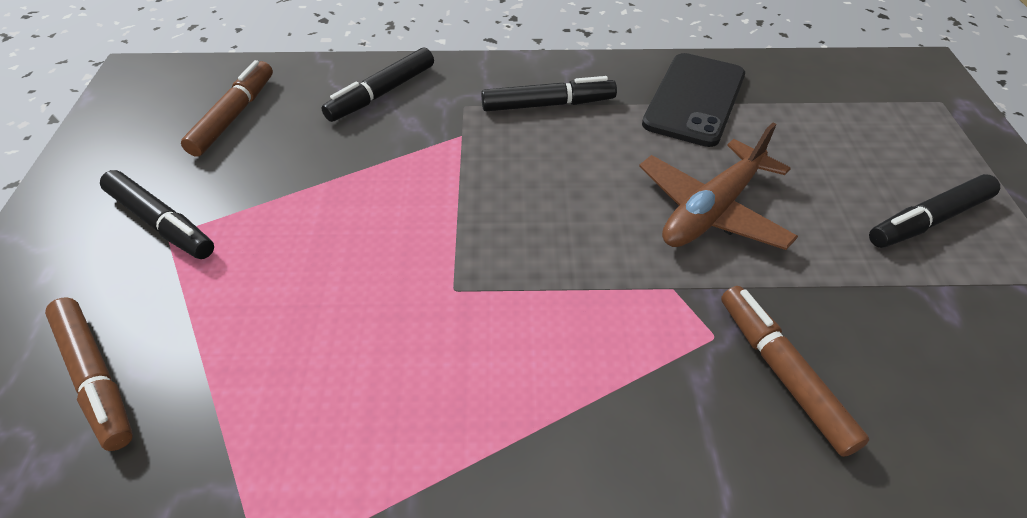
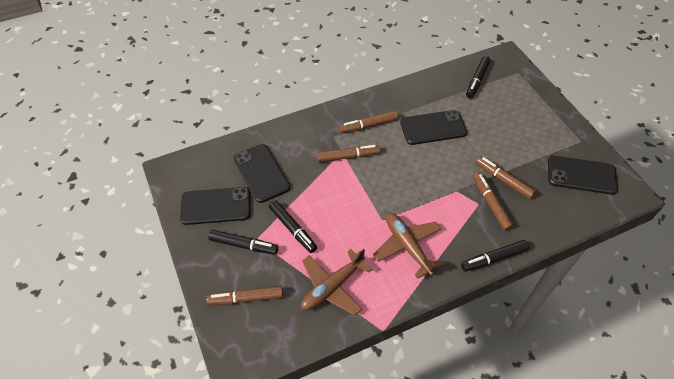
black phone: [642,53,745,147] = 1 -> [180,187,250,225] [234,144,290,203] [400,110,467,145] [548,156,618,195] = 4
brown marker: [45,297,133,451] [181,60,273,157] [721,286,869,457] = 3 -> [206,286,283,305] [317,145,380,162] [339,111,398,134] [473,173,514,231] [475,156,536,199] = 5
brown plane: [639,123,798,250] = 1 -> [301,249,372,316] [373,213,443,279] = 2

